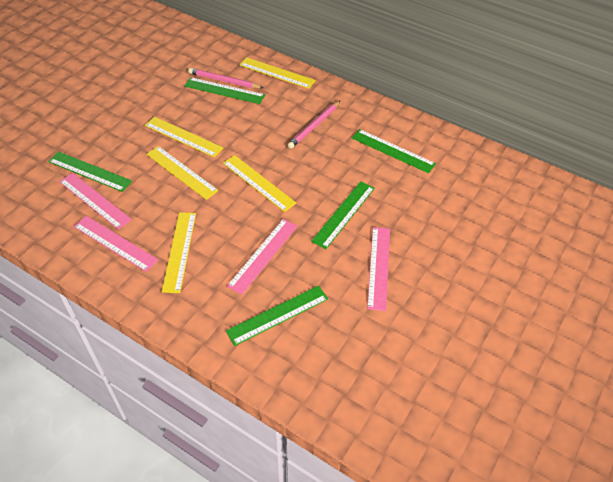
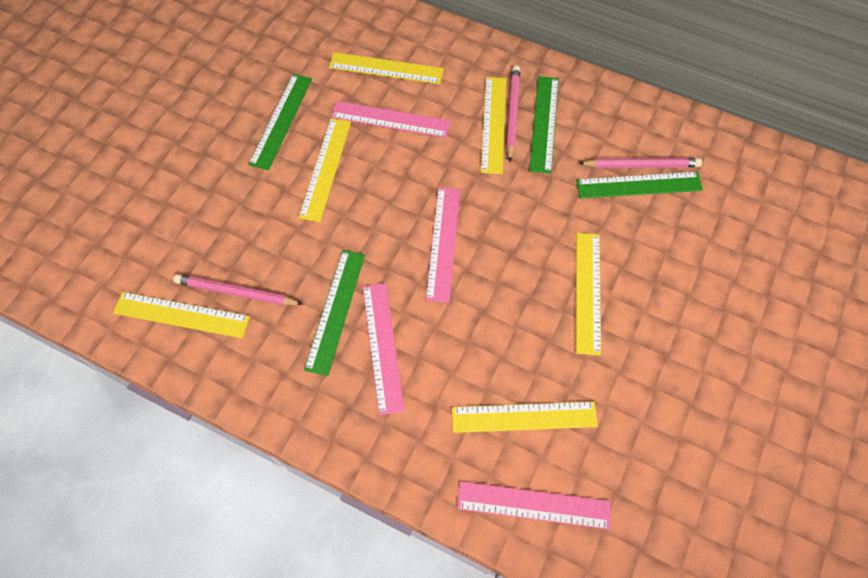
green ruler: [48,151,132,192] [185,77,265,104] [226,286,328,346] [311,181,375,249] [352,129,436,173] = 5 -> [248,74,312,170] [304,250,365,376] [529,76,559,174] [576,172,703,199] = 4
pink pencil: [188,68,263,88] [287,101,340,149] = 2 -> [174,274,303,305] [507,65,520,162] [578,158,702,168] = 3
yellow ruler: [145,117,223,158] [146,146,219,200] [162,212,196,293] [223,155,296,212] [240,57,316,89] = 5 -> [113,292,250,338] [298,118,351,222] [329,52,444,84] [452,401,598,433] [481,77,506,174] [576,233,601,356] = 6

